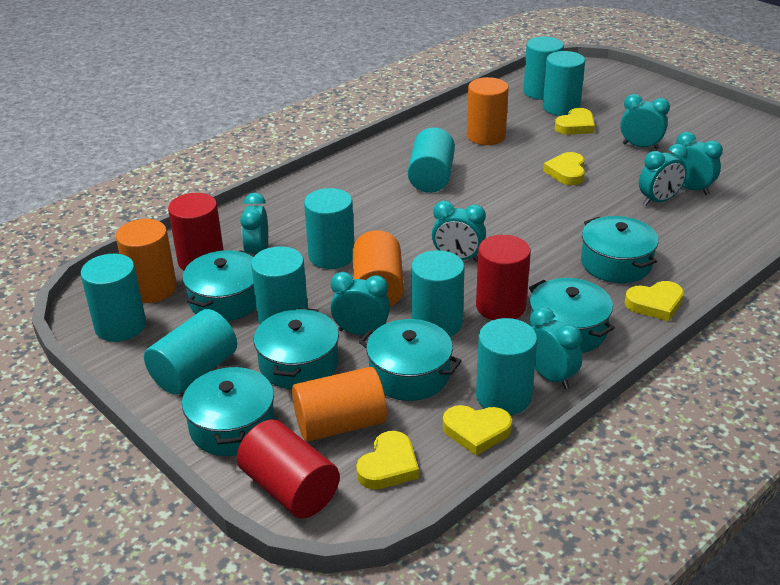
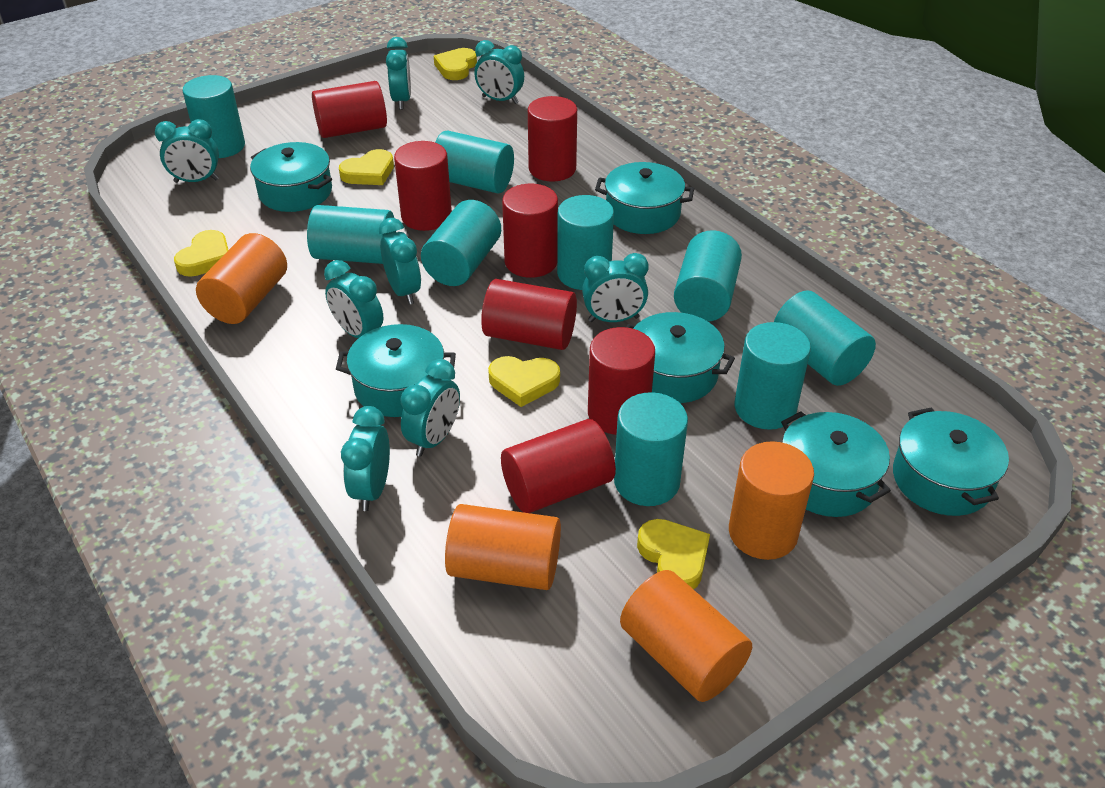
red cylinder: [168,193,224,270] [237,419,340,519] [476,235,531,320] = 3 -> [312,81,387,138] [394,141,452,231] [481,279,577,350] [501,419,616,513] [502,184,558,278] [528,96,577,181] [588,327,655,435] = 7
turquoise clock: [240,192,268,254] [330,272,390,335] [432,201,486,262] [530,307,582,389] [620,94,670,150] [639,144,688,206] [674,132,723,195] = 7 -> [155,119,219,183] [324,260,384,338] [341,406,390,511] [379,218,421,305] [386,37,411,110] [400,359,460,457] [474,40,524,104] [582,253,648,322] = 8

